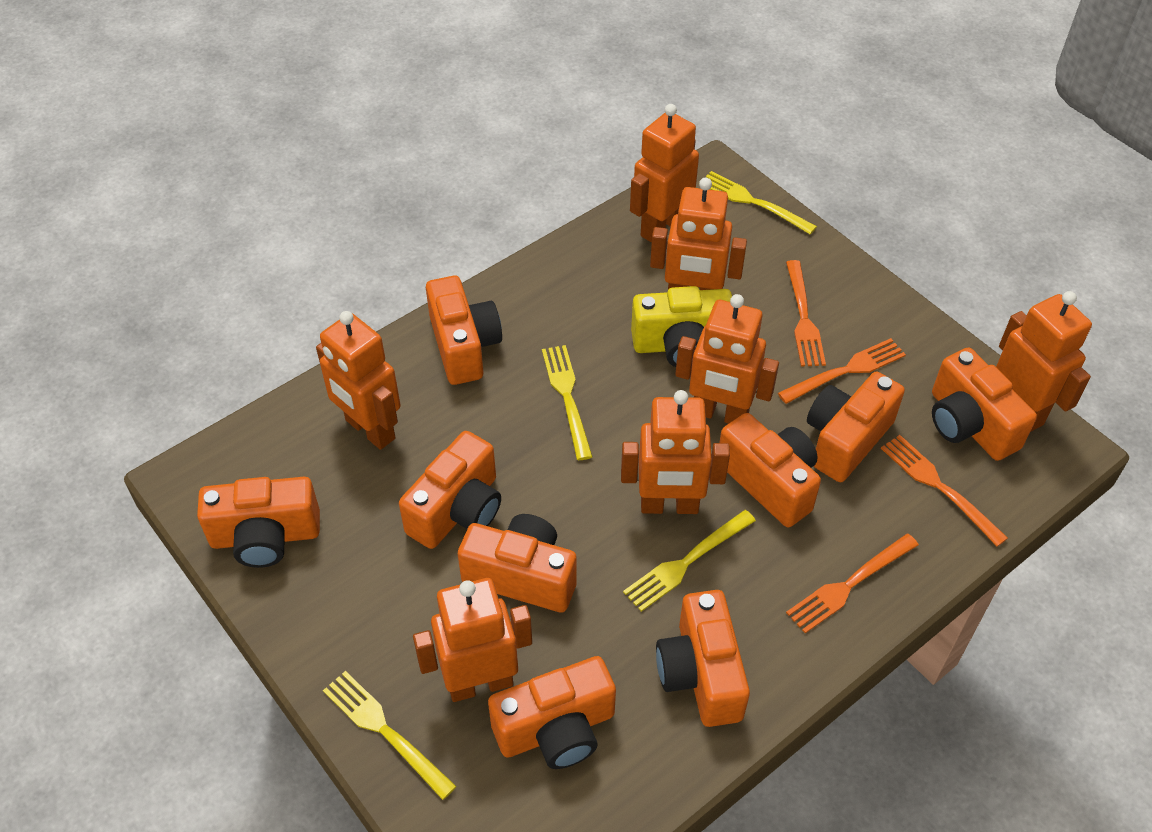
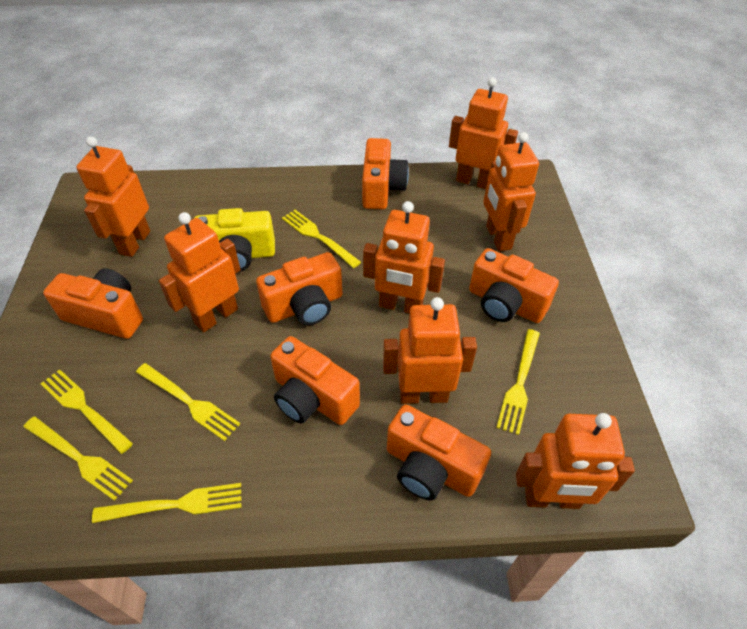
orange camera: [197,477,320,568] [399,431,501,549] [426,276,502,385] [458,514,577,613] [488,656,616,769] [656,590,750,727] [719,413,821,527] [807,372,905,482] [932,347,1037,461] = 9 -> [43,268,143,339] [256,252,342,325] [270,336,360,425] [362,138,409,209] [387,404,491,500] [469,248,559,323] = 6
orange fork: [778,338,906,404] [786,260,826,366] [786,534,919,633] [881,435,1008,547] = 4 -> none = 0
yellow fork: [323,671,457,800] [542,345,593,460] [623,510,756,612] [706,171,817,234] = 4 -> [23,417,133,501] [40,369,133,454] [92,483,242,523] [136,363,240,441] [282,210,361,268] [496,329,540,435] = 6

